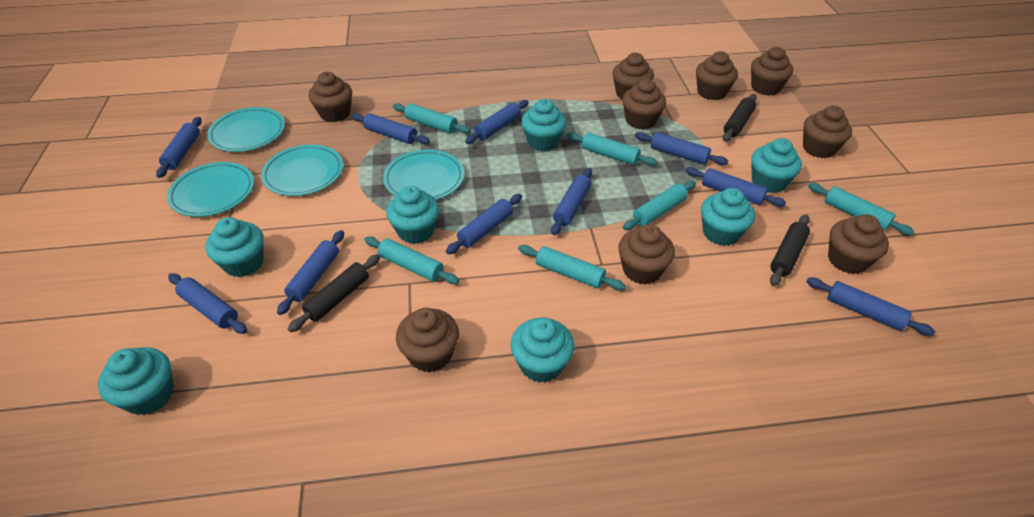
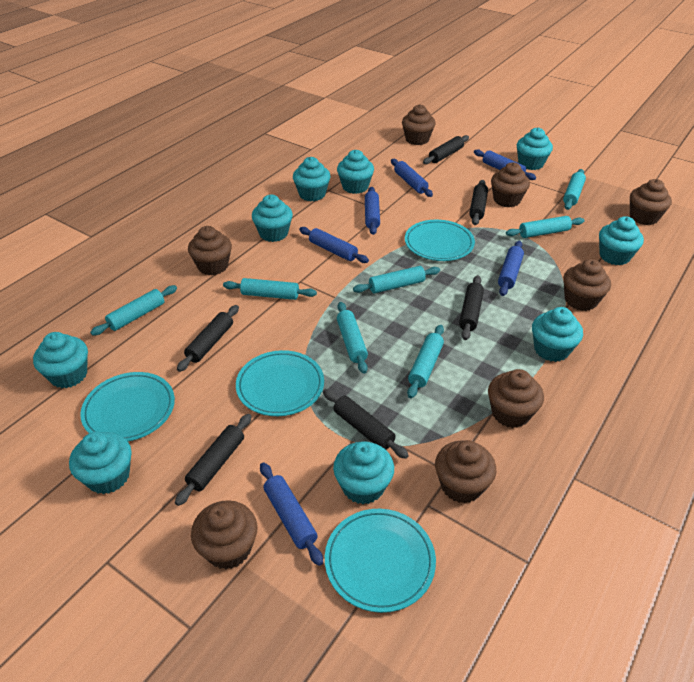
black rolling pin: [288,254,380,332] [723,94,757,142] [770,214,810,286] = 3 -> [175,414,252,506] [177,305,239,372] [323,389,409,459] [423,135,469,164] [459,275,484,340] [469,180,488,225] = 6
blue rolling pin: [156,117,202,178] [168,273,247,334] [277,230,344,315] [352,113,430,144] [446,194,522,254] [465,100,529,144] [551,168,592,235] [635,132,728,165] [685,167,786,207] [806,277,935,336] = 10 -> [260,462,323,566] [299,227,369,263] [365,187,380,235] [391,159,433,197] [474,149,536,180] [498,241,524,296] = 6
brown cupcake: [309,72,352,122] [396,308,459,373] [613,53,654,99] [618,224,675,284] [622,79,666,130] [696,51,738,100] [751,47,793,96] [803,106,852,158] [828,214,889,274] = 9 -> [188,226,232,275] [191,500,257,569] [402,104,436,145] [435,440,496,503] [488,369,544,428] [491,162,530,207] [563,259,611,311] [630,179,672,225] = 8
turquoise cupcake: [98,347,174,415] [205,217,264,277] [386,186,439,244] [510,317,574,383] [521,99,566,151] [701,188,755,246] [751,138,802,193] = 7 -> [33,332,88,388] [69,432,132,494] [252,195,293,242] [293,157,331,201] [333,441,394,504] [337,150,374,194] [517,127,553,170] [532,307,583,362] [599,216,644,265] = 9
turquoise rolling pin: [364,237,459,284] [393,103,471,134] [518,245,626,290] [567,132,657,166] [623,181,696,230] [808,183,914,235] = 6 -> [90,285,177,336] [223,278,317,300] [337,302,368,374] [353,266,440,293] [407,325,444,398] [506,216,584,238] [563,169,586,210] = 7

